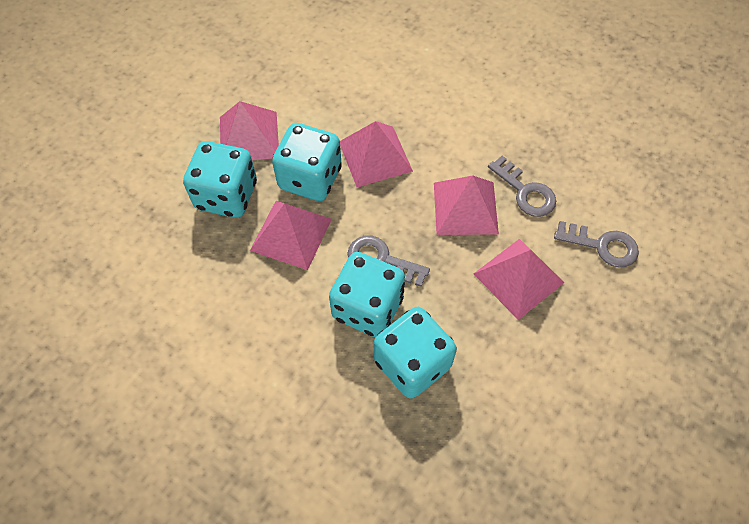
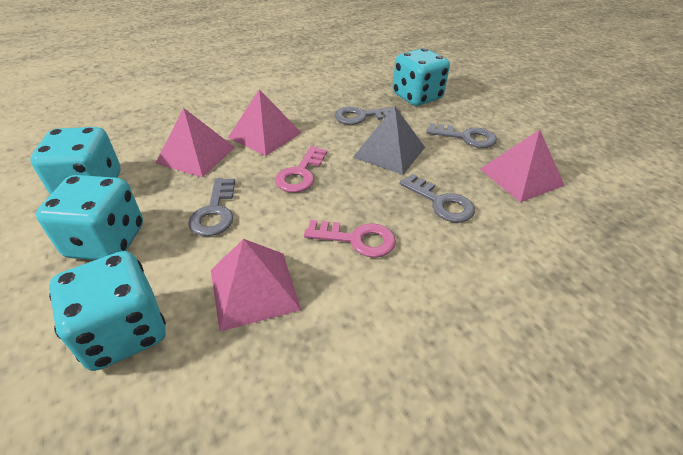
grey key: [347,235,430,287] [488,156,556,217] [554,221,639,267] = 3 -> [188,178,235,236] [334,107,393,125] [400,174,475,223] [426,123,497,148] = 4
grey pyramid: none = 0 -> [353,106,425,175] = 1
pink key: none = 0 -> [275,146,327,193] [304,220,396,258] = 2
pink pyramid: [220,101,279,160] [250,201,332,270] [340,121,413,187] [434,176,499,235] [474,239,564,320] = 5 -> [155,108,235,177] [211,239,301,332] [228,89,301,156] [480,129,565,202] = 4

